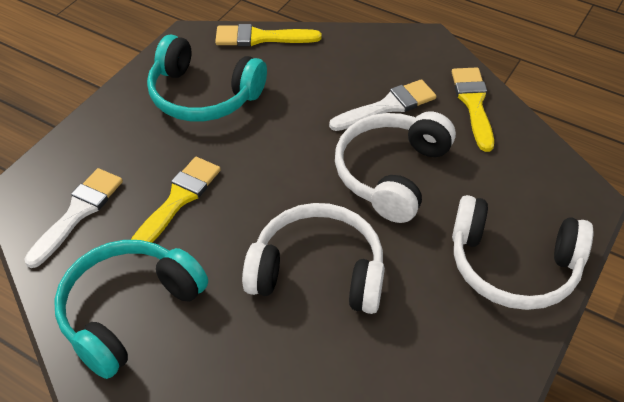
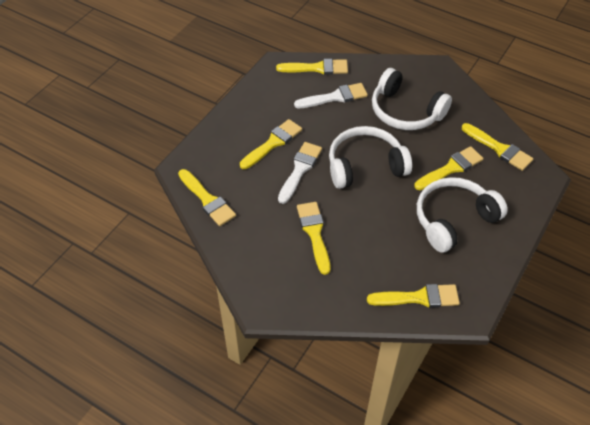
turquoise headphones: [54,240,208,379] [147,35,267,121] = 2 -> none = 0
yellow brush: [131,157,221,243] [215,24,321,46] [452,68,494,152] = 3 -> [178,169,236,226] [240,119,302,169] [276,59,348,75] [297,202,330,275] [367,284,460,308] [414,146,483,190] [462,123,533,171] = 7

